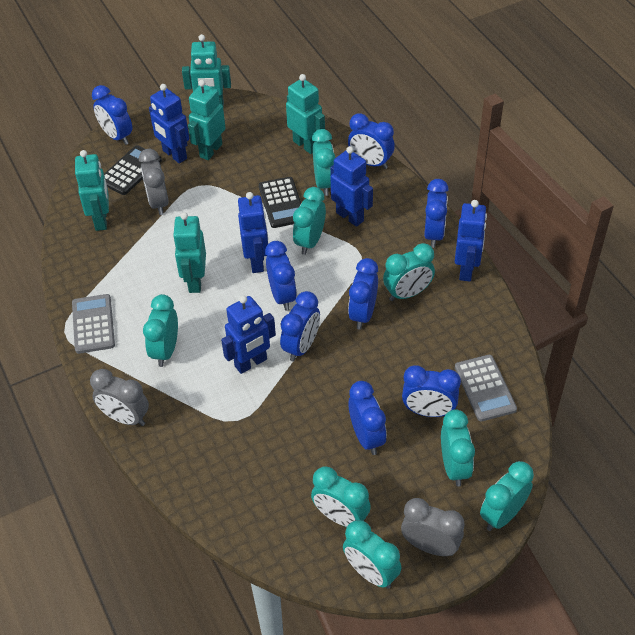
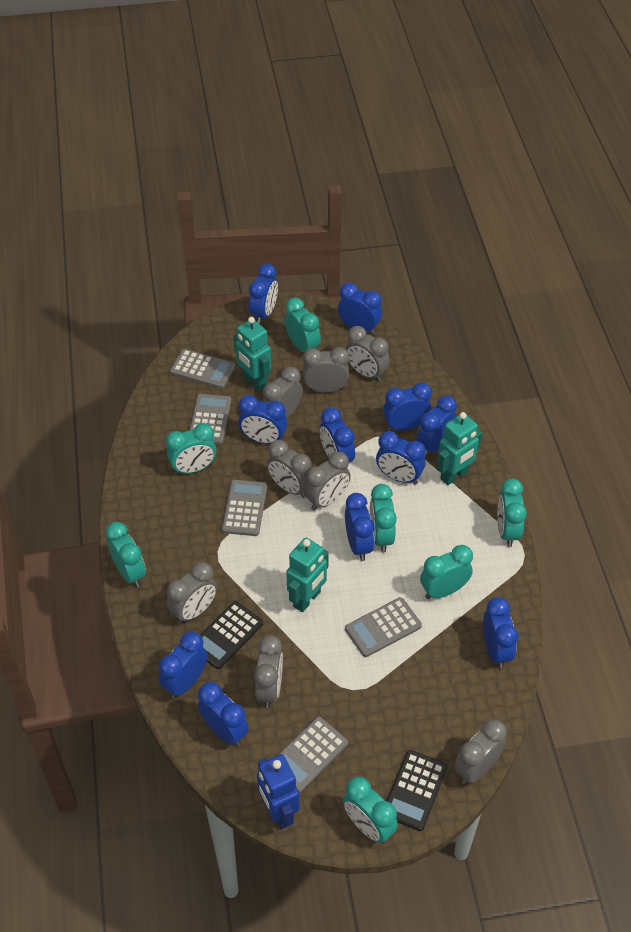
blue clock: [92,85,132,145] [265,241,297,311] [280,291,320,362] [348,113,395,169] [348,258,378,329] [348,381,387,455] [402,365,461,417] [424,179,449,248] = 8 -> [159,632,207,699] [198,682,249,746] [239,395,287,444] [249,264,278,324] [320,407,355,463] [338,283,382,335] [345,493,374,561] [376,431,426,484] [383,382,432,431] [417,396,457,457] [483,597,518,669] = 11
blue robot: [149,84,189,164] [221,295,276,374] [238,192,268,273] [330,146,373,227] [455,200,487,281] = 5 -> [257,754,300,829] = 1
grey calculator: [72,294,115,354] [455,355,517,421] = 2 -> [170,349,236,389] [189,394,231,445] [222,480,267,536] [278,717,348,793] [345,597,422,657] = 5
grey clock: [90,369,149,426] [139,149,169,215] [401,498,465,556] = 3 -> [167,562,217,624] [254,635,283,708] [263,367,303,419] [267,440,312,498] [303,347,349,393] [304,452,351,511] [346,326,390,382] [455,719,507,784] = 8
turquoise clock: [143,294,178,367] [293,187,326,255] [311,466,371,527] [312,129,336,196] [343,520,402,589] [383,243,435,301] [441,409,475,487] [480,461,534,531] = 8 -> [106,522,146,588] [166,423,216,475] [285,298,321,352] [343,777,398,843] [370,484,397,552] [420,545,473,599] [497,479,527,547] = 7
turquoise robot: [75,150,109,231] [173,212,206,293] [182,34,231,107] [188,80,226,160] [286,74,325,154] = 5 -> [234,317,271,391] [286,538,329,612] [437,412,482,485] = 3

